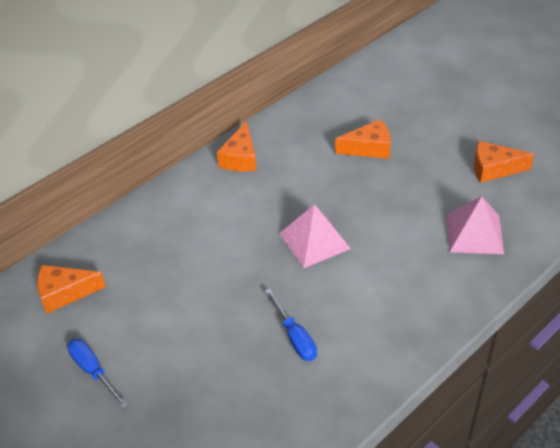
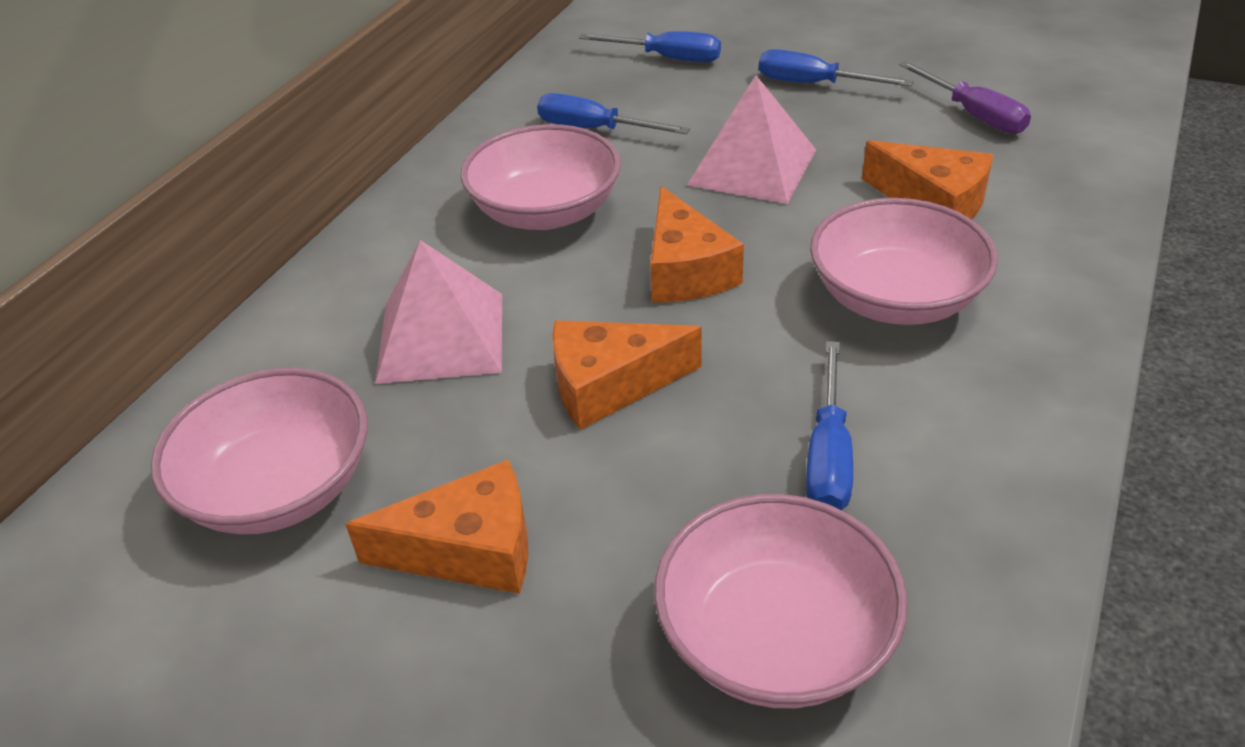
blue screwdriver: [67,339,128,409] [265,289,317,361] = 2 -> [537,93,690,134] [579,31,721,62] [759,49,914,86] [806,341,853,510] = 4
pink bowl: none = 0 -> [151,368,367,534] [461,124,621,230] [654,494,908,708] [810,198,998,325] = 4
purple screwdriver: none = 0 -> [899,61,1031,134] = 1

